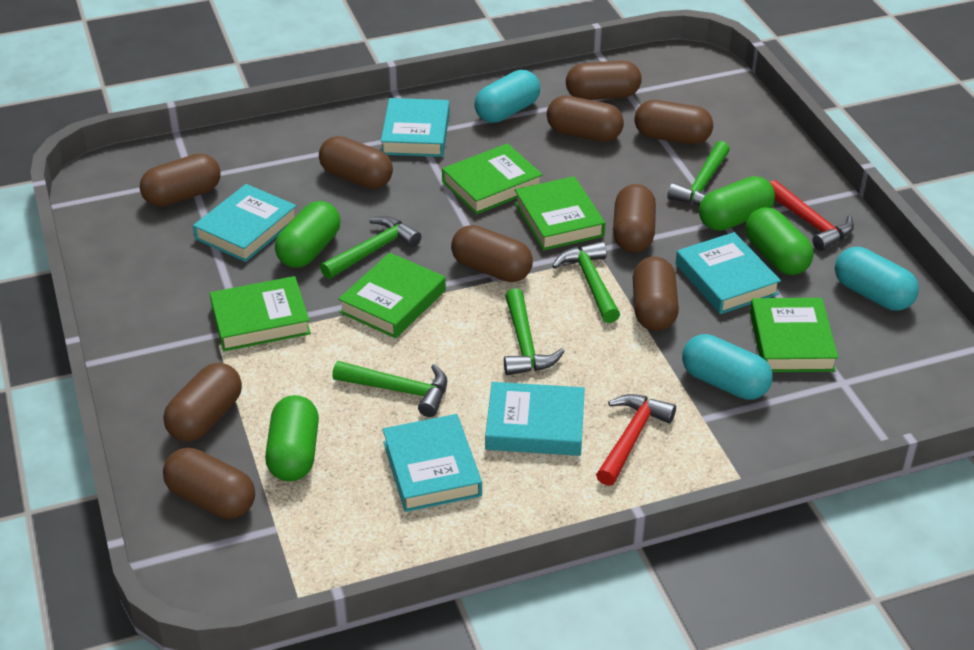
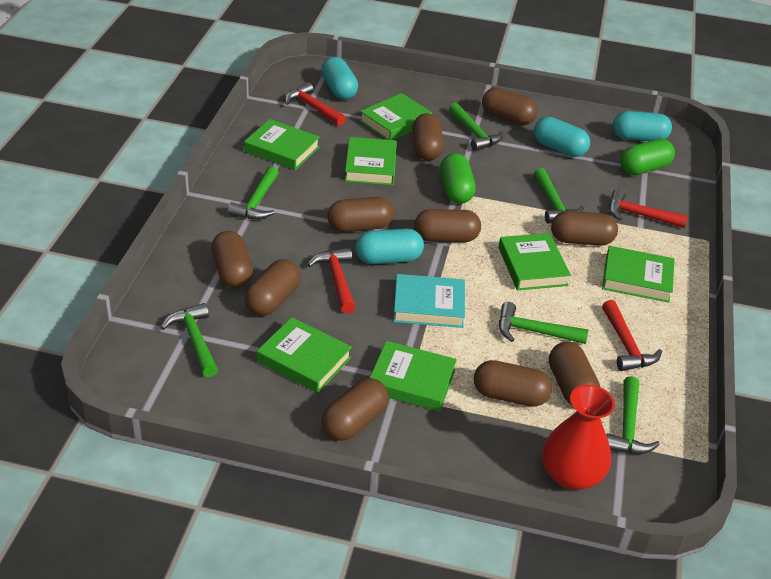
green book: [210,276,311,351] [338,252,446,338] [442,143,543,214] [514,176,606,250] [750,298,838,372] = 5 -> [244,119,320,170] [257,317,352,393] [345,137,397,186] [360,93,432,140] [370,341,457,412] [498,233,571,291] [602,246,675,303] = 7
green capsule: [265,395,319,481] [275,201,341,268] [699,176,775,231] [745,207,814,275] = 4 -> [440,153,476,204] [620,139,675,175] = 2
green hammer: [320,216,421,279] [332,361,447,417] [504,288,565,375] [552,241,620,323] [667,141,730,206] = 5 -> [161,303,218,377] [227,166,279,220] [449,103,503,151] [499,302,588,344] [534,168,584,224] [606,376,660,454] = 6
red hammer: [596,394,676,486] [770,180,854,251] = 2 -> [285,82,346,126] [307,247,356,314] [602,300,662,371] [609,189,688,228] = 4
red vase: none = 0 -> [542,385,615,490] = 1
turquoise book: [193,184,296,262] [381,98,450,157] [382,414,482,512] [485,382,585,456] [676,232,781,314] = 5 -> [393,274,465,328] = 1
turquoise capsule: [475,70,540,123] [682,334,773,400] [835,247,919,311] = 3 -> [321,57,358,100] [355,228,424,264] [534,117,590,157] [613,111,672,141] = 4

